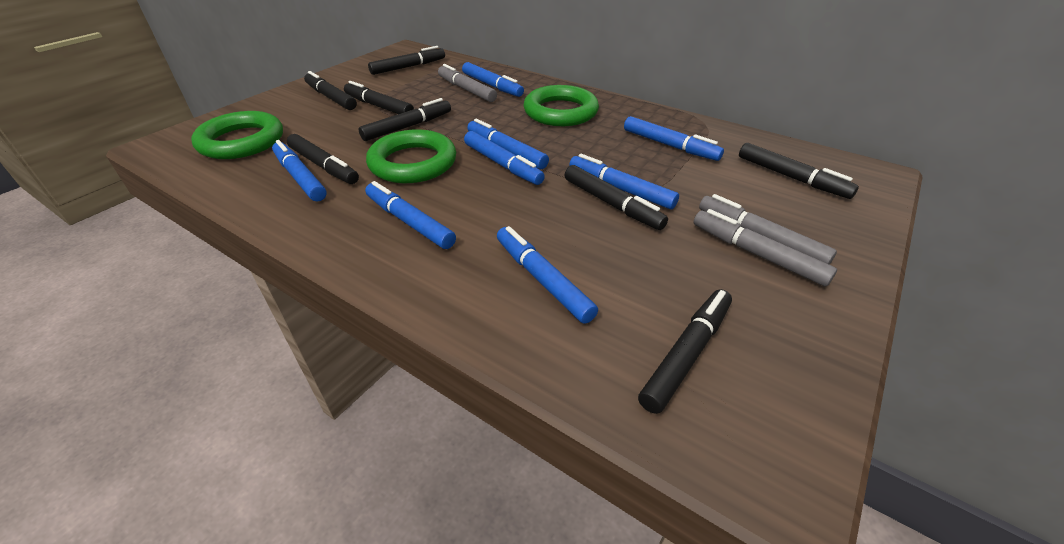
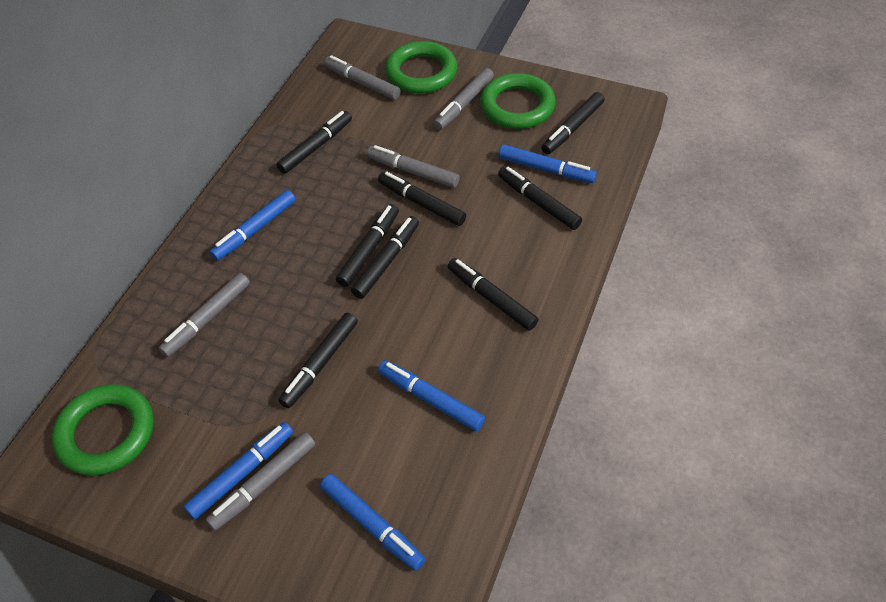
blue marker: [272,140,327,202] [365,181,456,249] [462,62,524,97] [464,131,545,185] [467,119,549,169] [497,226,598,324] [569,154,679,209] [624,116,724,161] = 8 -> [183,422,293,519] [210,190,296,261] [320,474,425,571] [378,360,485,431] [499,144,597,183] = 5
grey marker: [438,64,497,102] [694,209,837,287] [699,194,837,265] = 3 -> [159,273,250,357] [205,432,315,531] [324,55,401,100] [367,145,460,188] [433,68,494,130] = 5

